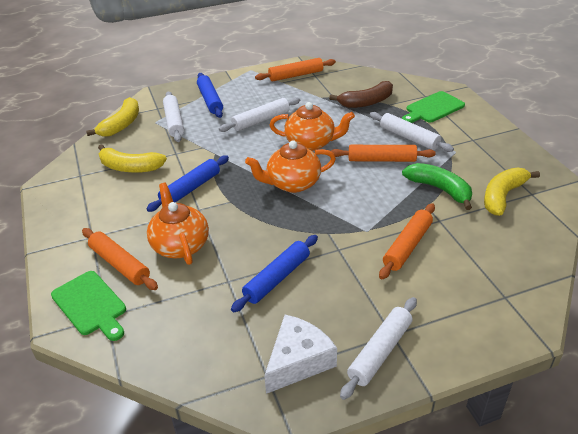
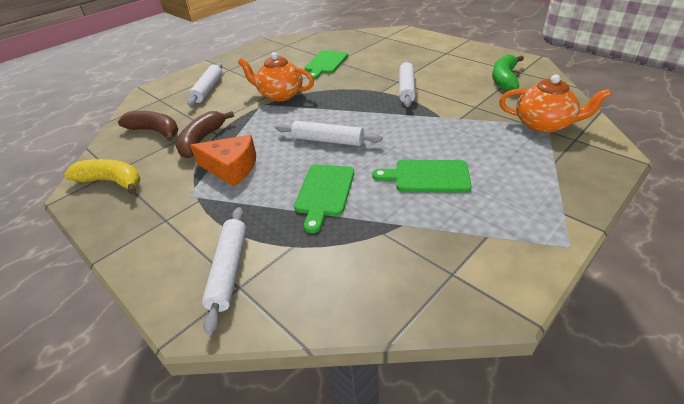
blue rolling pin: [147,155,229,212] [197,73,223,118] [231,235,318,312] = 3 -> none = 0
brown banana: [329,81,393,108] = 1 -> [118,111,178,142] [176,111,234,158] = 2
green cutting board: [51,271,126,341] [402,91,465,123] = 2 -> [294,164,354,233] [304,50,348,79] [372,160,472,193] = 3
orange cheese: none = 0 -> [190,135,256,187] = 1
orange rolling pin: [82,228,158,290] [255,58,336,81] [331,145,436,162] [379,203,435,279] = 4 -> none = 0
orange teapot: [147,183,209,265] [245,140,336,193] [269,102,355,151] = 3 -> [238,52,314,101] [499,74,611,133] = 2
white cheese: [264,315,337,394] = 1 -> none = 0
yellow banana: [86,97,139,137] [98,144,167,173] [484,168,540,216] = 3 -> [64,159,140,195] = 1

